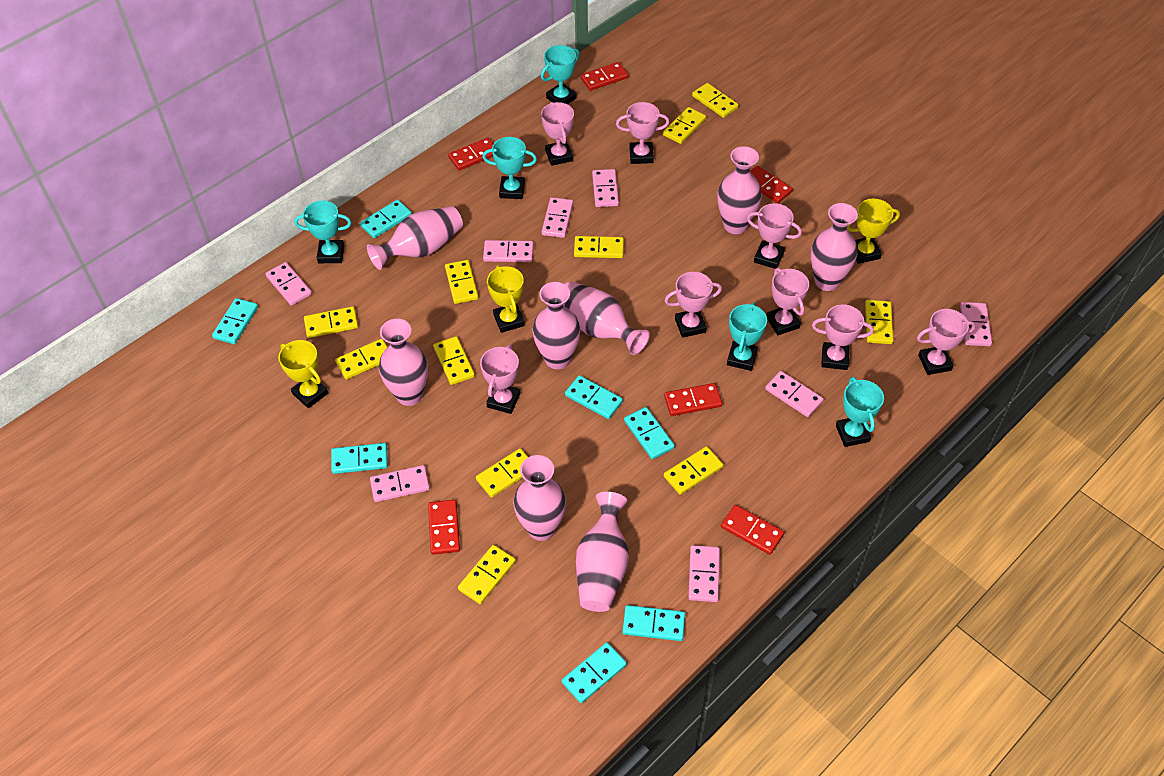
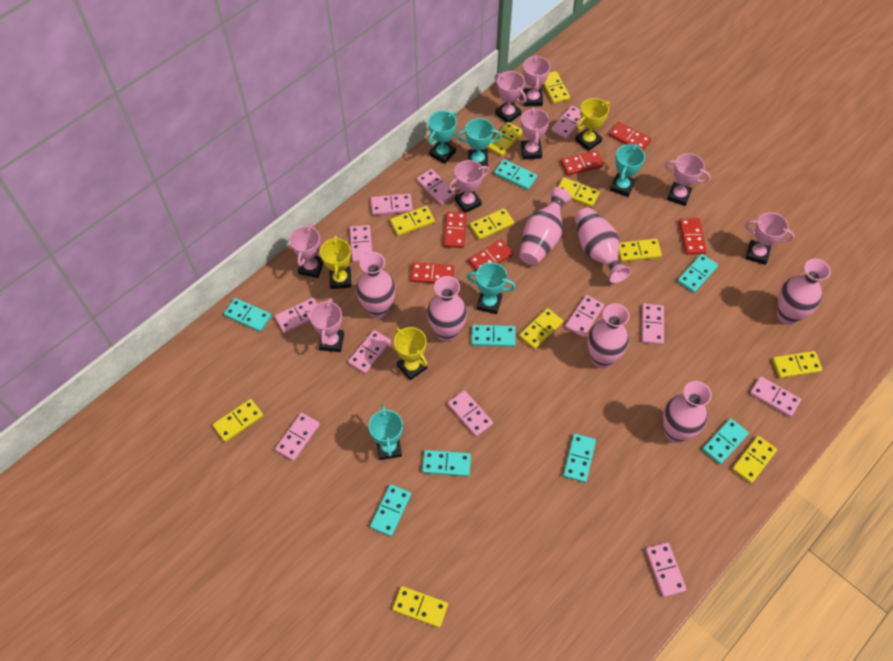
pink domino: [265,262,312,306] [370,465,430,502] [483,240,534,262] [542,197,573,238] [592,169,619,207] [688,545,720,602] [765,371,824,417] [960,302,992,346] = 8 -> [275,298,317,333] [275,413,320,461] [348,330,391,374] [350,225,372,262] [371,194,413,215] [417,169,456,205] [448,390,493,437] [551,105,581,139] [565,295,604,337] [641,304,664,345] [645,542,686,597] [750,376,801,417] = 12
pink vase: [367,206,463,270] [379,319,428,406] [513,455,566,541] [533,282,580,369] [563,281,649,355] [576,492,629,612] [717,146,762,234] [811,203,858,291] = 8 -> [356,252,396,318] [427,276,467,342] [519,187,572,266] [575,208,631,283] [587,303,629,368] [663,381,712,443] [777,259,831,325] = 7
turquoise domino: [212,298,258,344] [331,443,388,474] [360,200,412,238] [562,642,627,703] [565,375,623,419] [622,605,685,641] [624,407,675,459] = 7 -> [224,298,271,332] [370,484,411,537] [422,450,471,477] [471,325,516,347] [494,159,537,190] [563,433,596,483] [677,254,718,293] [702,418,749,464] = 8

